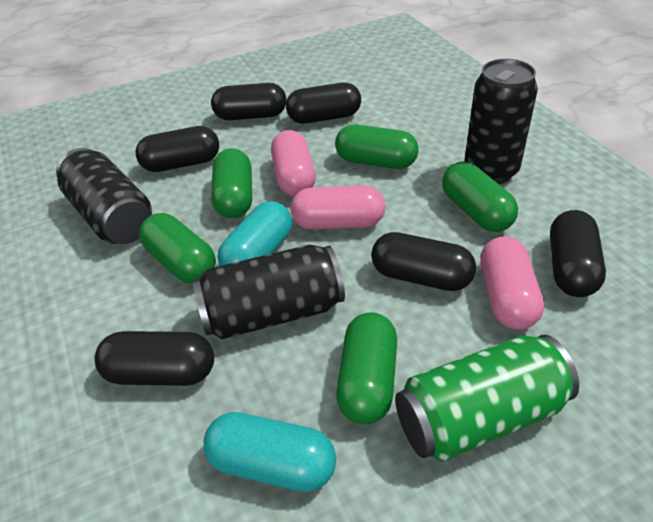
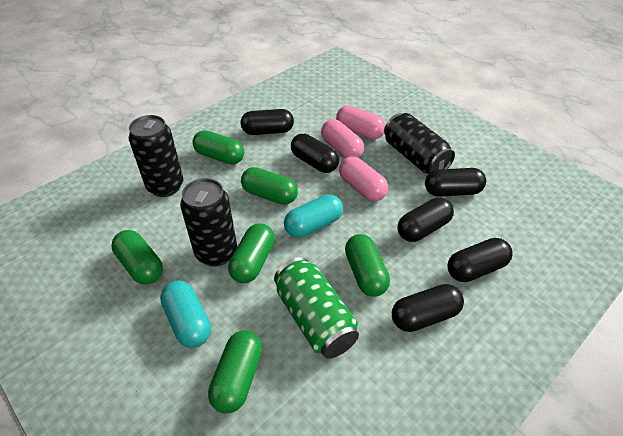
green capsule: [139,213,216,284] [211,148,252,218] [335,125,419,169] [336,312,397,424] [442,161,518,232] = 5 -> [111,230,163,285] [192,130,244,164] [208,330,262,413] [228,223,275,283] [241,167,298,205] [345,234,390,297] = 6

